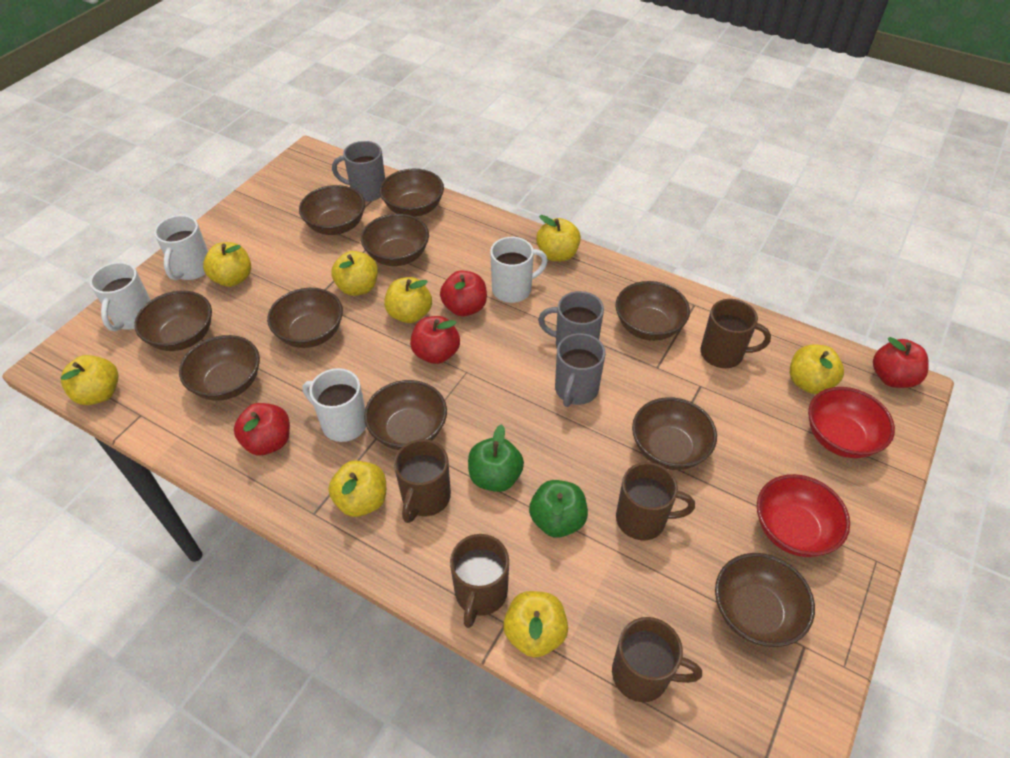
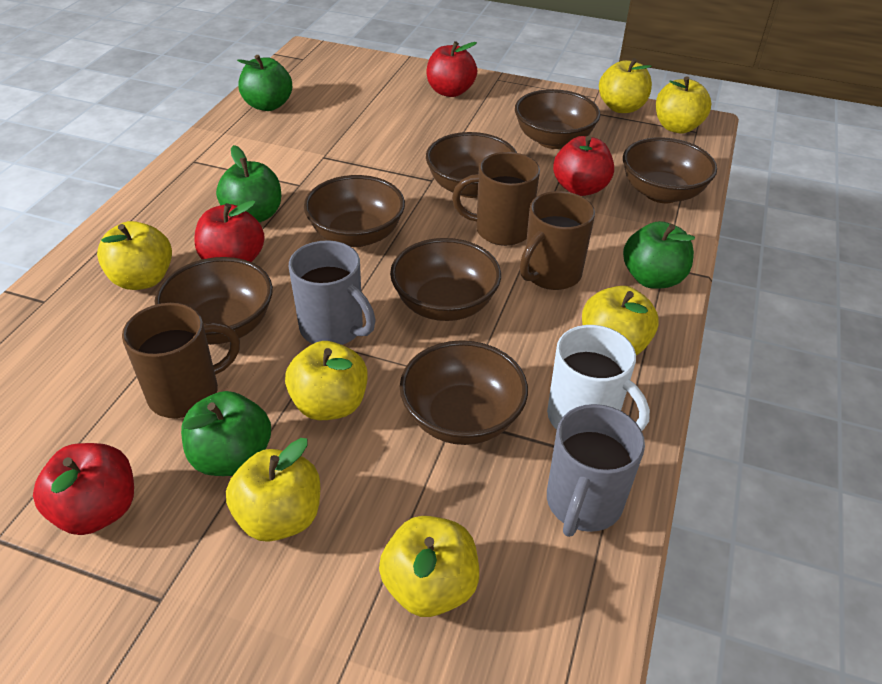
brown bowl: [134,291,212,351] [179,335,260,401] [267,288,343,348] [299,185,365,235] [361,214,429,266] [364,380,447,450] [380,169,444,217] [616,281,690,341] [632,397,717,470] [715,553,815,647] = 10 -> [155,257,273,345] [304,175,405,247] [390,238,501,321] [400,340,528,445] [426,132,517,198] [515,89,600,149] [623,137,717,203] = 7
brown mug: [394,439,451,523] [450,534,509,628] [612,617,702,702] [616,462,695,540] [700,299,771,368] = 5 -> [122,303,240,418] [452,152,540,246] [520,191,595,290] = 3
green apple: [468,424,524,492] [529,480,588,538] = 2 -> [181,391,271,476] [216,145,281,222] [237,55,292,111] [623,221,695,289] = 4
grey mug: [332,141,385,201] [538,291,604,348] [555,333,606,407] = 3 -> [289,240,376,345] [547,404,645,537] = 2
red bowl: [757,474,850,557] [808,387,895,458] = 2 -> none = 0
white mug: [90,262,151,331] [154,215,208,280] [303,368,366,442] [490,237,548,303] = 4 -> [547,325,650,431] = 1
yellow apple: [61,355,119,405] [203,242,251,287] [328,460,386,517] [331,251,378,296] [384,277,432,323] [503,591,568,658] [536,215,581,262] [790,345,844,394] = 8 -> [97,221,172,290] [226,438,320,542] [285,341,368,420] [379,516,479,617] [582,286,659,355] [599,58,652,113] [656,76,711,133] = 7

